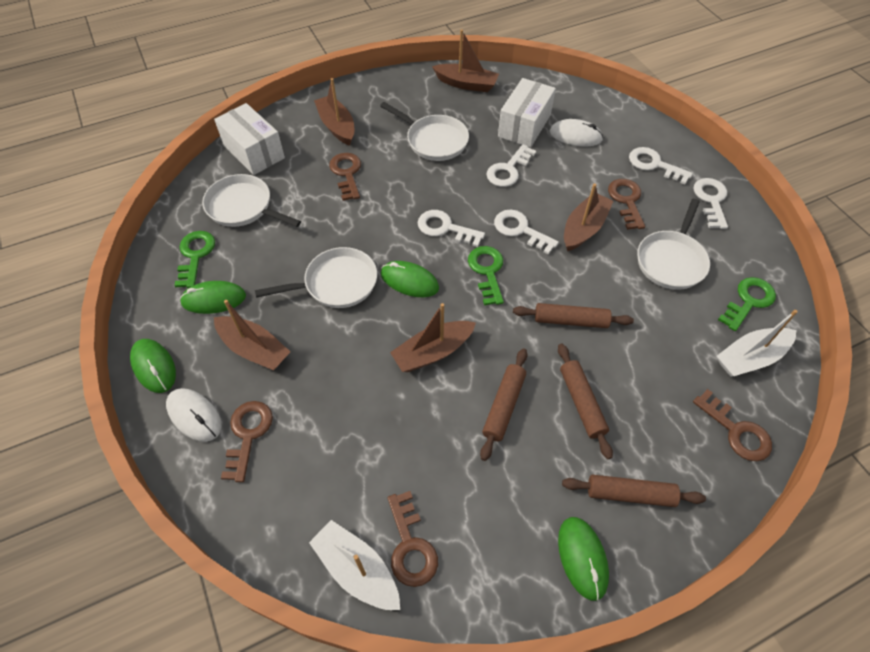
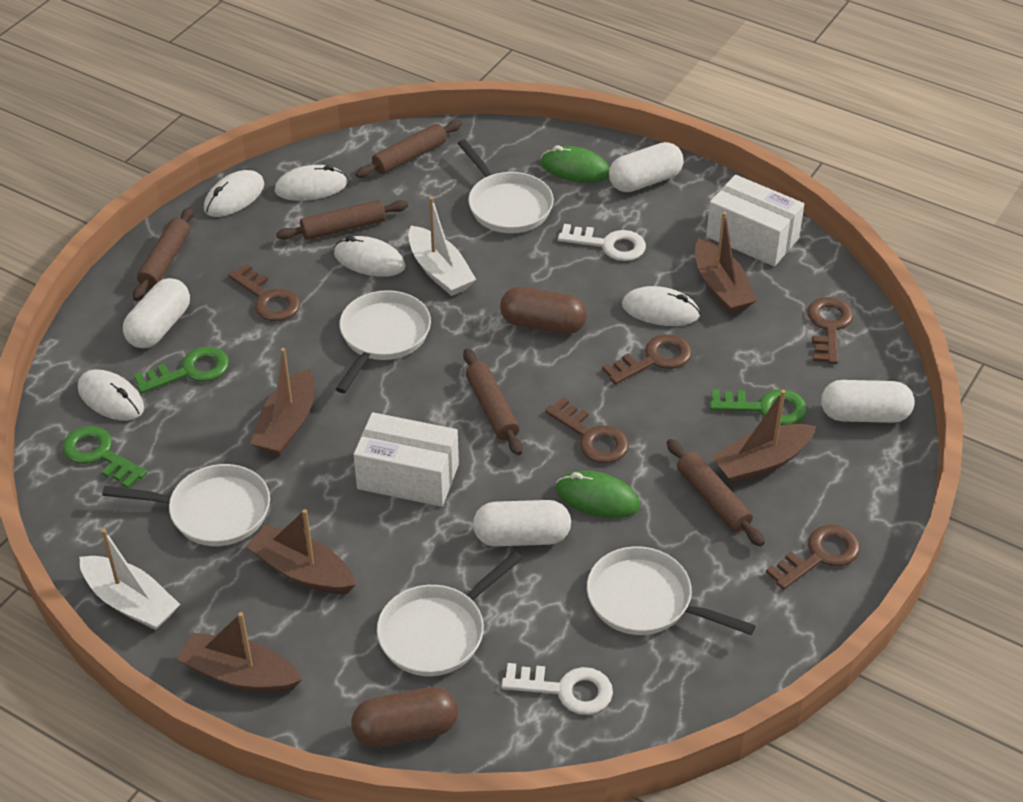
brown capsule: none = 0 -> [351,687,458,748] [500,287,587,334] = 2
brown rolling pin: [480,348,527,461] [513,303,634,328] [558,344,613,459] [562,475,706,507] = 4 -> [133,207,194,301] [276,200,408,240] [356,120,462,178] [463,348,523,455] [667,439,765,546] = 5
green mouse: [130,339,176,393] [180,281,246,314] [381,261,439,297] [558,517,609,601] = 4 -> [540,146,610,183] [556,471,640,518] = 2
white capsule: none = 0 -> [123,278,190,348] [473,500,571,546] [609,142,684,192] [821,380,914,423] = 4
white key: [418,210,485,247] [486,144,536,187] [494,210,559,254] [629,147,693,185] [693,178,728,229] = 5 -> [501,663,613,715] [558,224,646,261] = 2
white mouse: [166,388,222,442] [550,119,603,147] = 2 -> [78,370,144,421] [204,170,264,217] [274,165,348,201] [334,236,406,277] [622,286,700,326] = 5
white pan: [202,174,301,227] [255,247,377,308] [380,102,469,161] [637,199,710,290] = 4 -> [102,464,270,546] [336,290,431,393] [377,551,523,676] [457,139,554,233] [587,546,756,635] = 5

